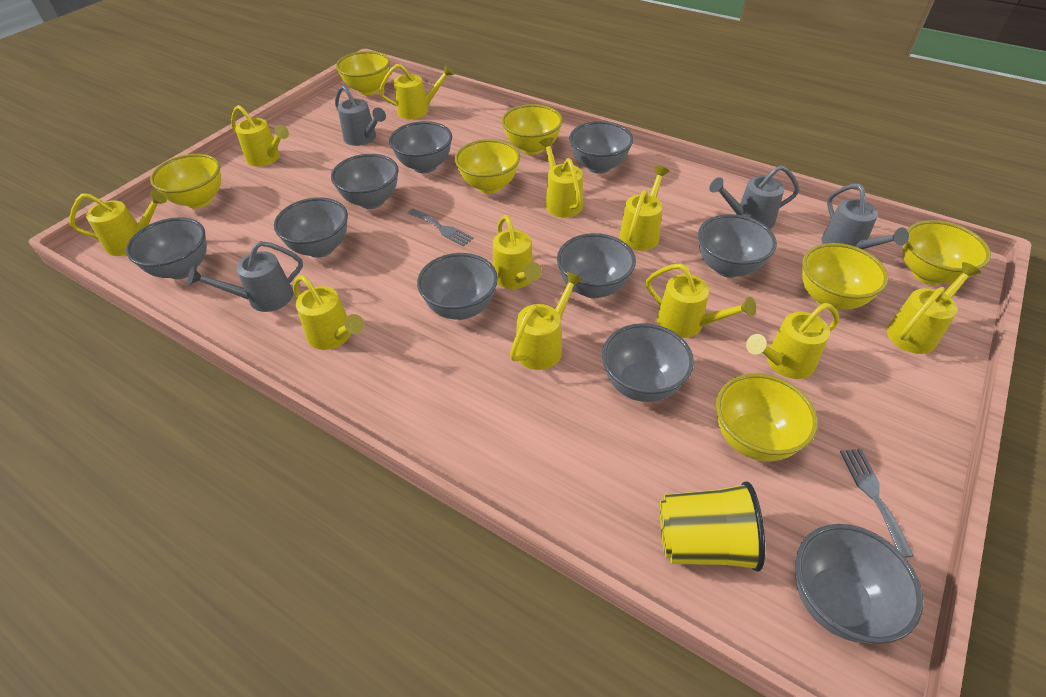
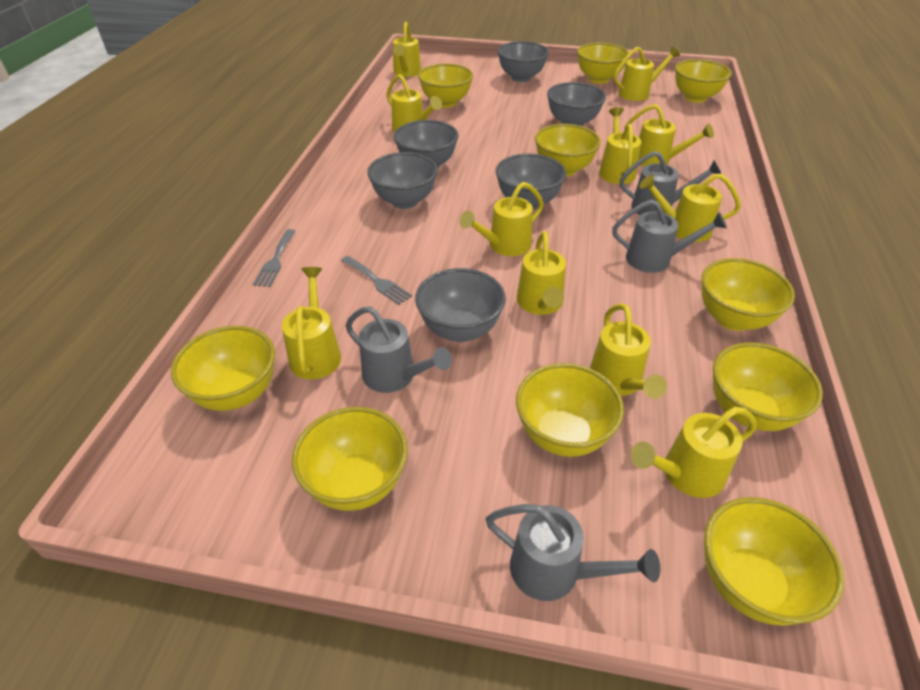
grey bowl: [126,217,207,279] [274,197,348,258] [331,154,399,209] [389,121,452,173] [417,253,498,320] [557,233,636,298] [569,121,633,174] [602,323,694,402] [698,214,777,278] [796,524,923,644] = 10 -> [367,152,438,209] [394,120,459,168] [415,268,506,342] [496,153,566,210] [497,41,549,82] [547,82,606,126] = 6
yellow bowl: [150,154,221,209] [336,51,390,95] [455,139,520,193] [502,104,563,155] [716,373,818,461] [802,243,888,310] [902,220,991,285] = 7 -> [171,326,275,411] [292,407,408,511] [418,64,473,108] [516,363,624,457] [535,124,601,176] [577,42,629,84] [675,59,732,103] [701,258,795,331] [704,497,844,626] [713,342,823,431] = 10
yellow cup: [660,481,765,572] = 1 -> none = 0

